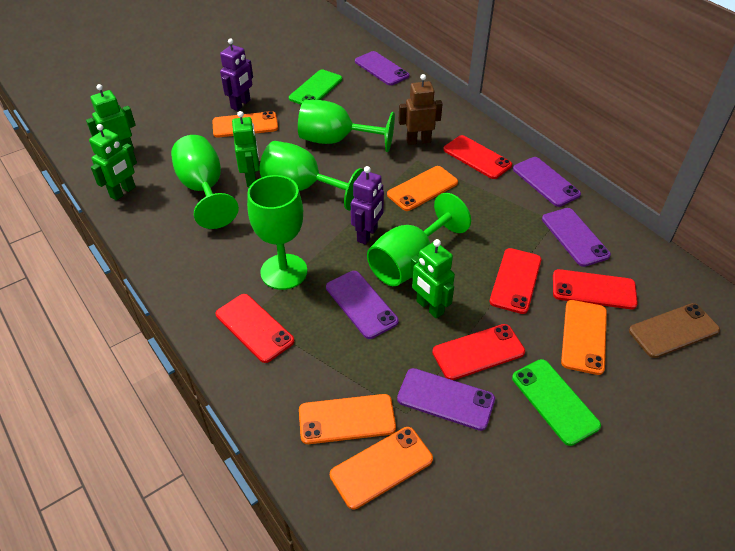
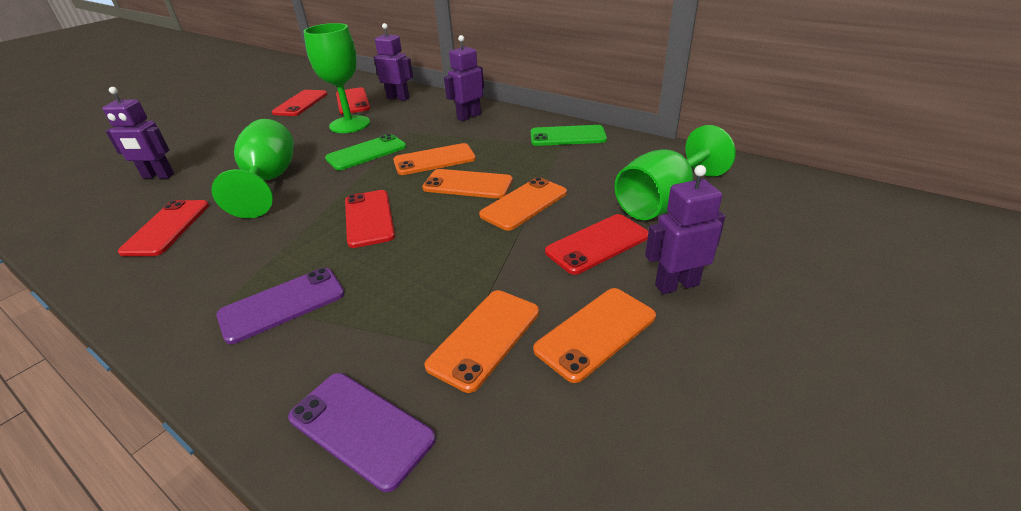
brown phone: [629,303,720,358] = 1 -> none = 0
brown robot: [398,74,443,145] = 1 -> none = 0
green goblet: [171,135,239,229] [247,175,307,290] [260,141,364,211] [298,100,395,152] [367,193,471,286] = 5 -> [211,119,294,218] [303,23,370,133] [614,125,736,220] = 3
green robot: [86,84,136,150] [89,124,137,200] [232,111,260,187] [410,239,455,318] = 4 -> none = 0
purple phone: [326,271,399,339] [355,51,409,86] [397,368,495,431] [513,157,581,207] [542,208,611,267] = 5 -> [216,268,345,344] [288,373,436,492] = 2
purple robot: [220,38,253,111] [351,166,384,245] = 2 -> [102,87,174,178] [374,23,413,101] [444,35,484,121] [645,165,726,294] = 4

